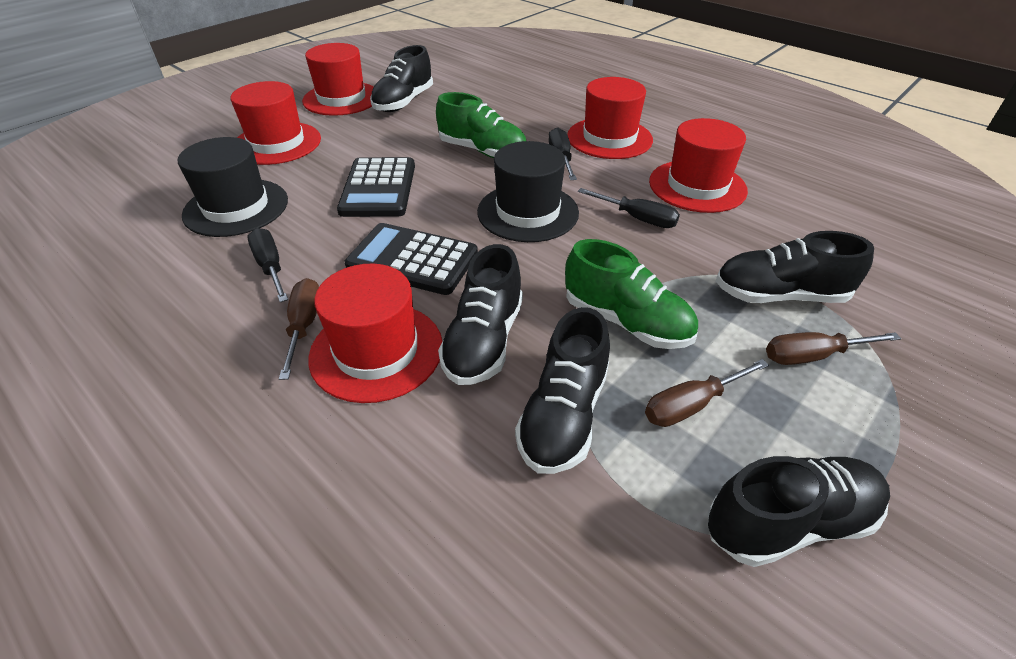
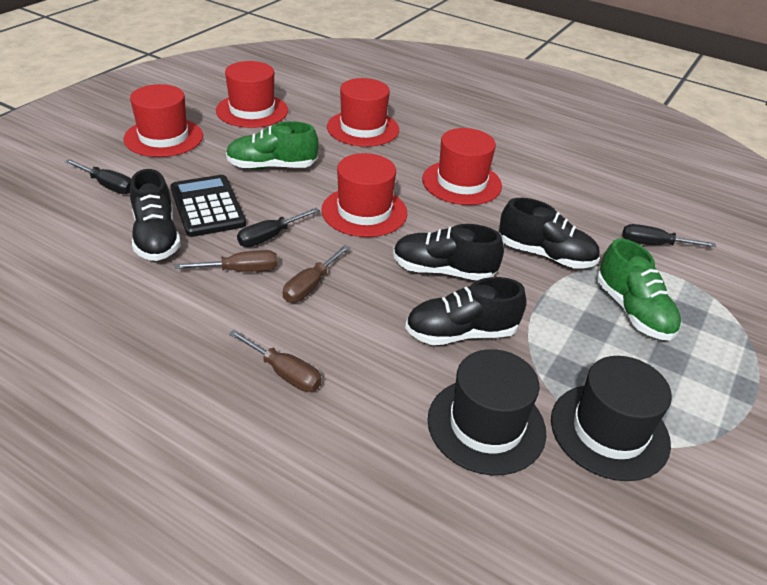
black calculator: [337,157,415,217] [344,223,478,295] = 2 -> [171,175,246,237] = 1
black shoe: [370,45,433,112] [438,244,523,385] [515,307,610,474] [708,456,890,567] [716,231,874,303] = 5 -> [130,169,181,261] [393,224,504,280] [405,277,526,345] [499,198,600,268] = 4

